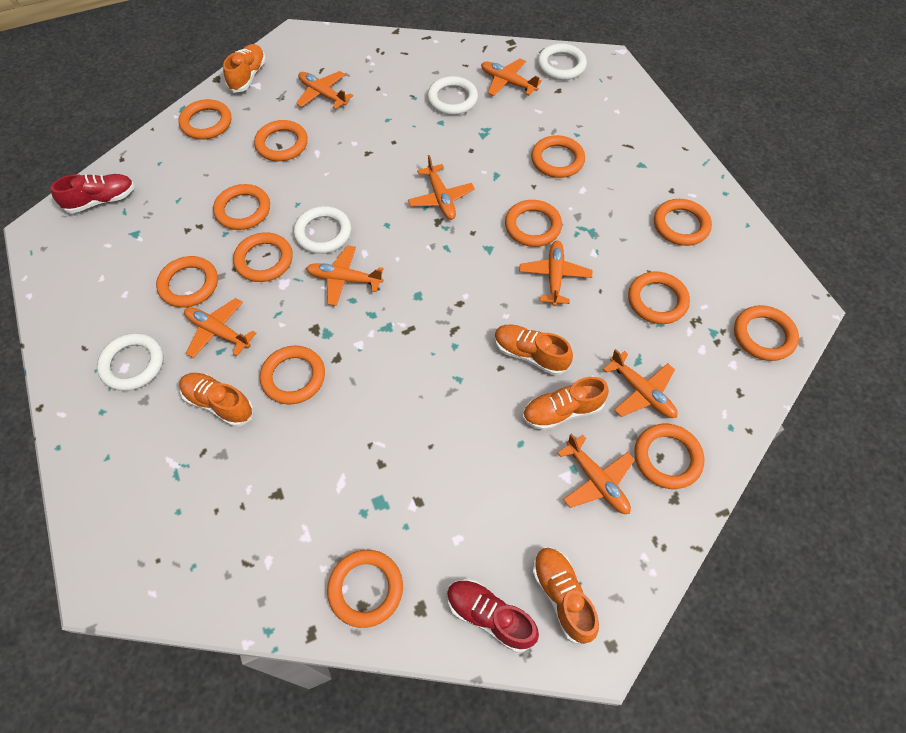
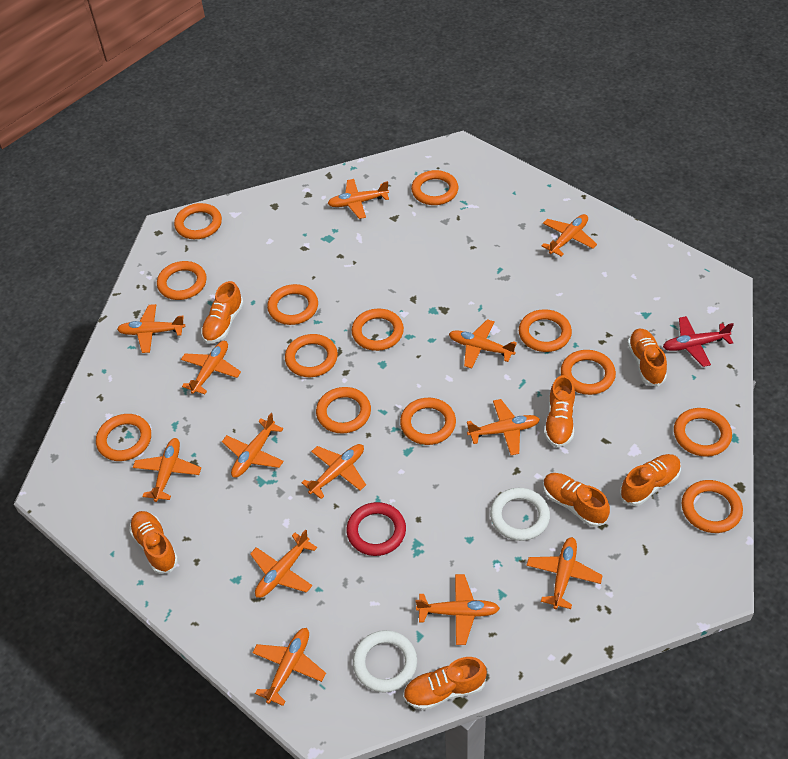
orange plane: [184,298,256,358] [296,71,353,109] [306,245,384,306] [408,155,475,220] [481,59,542,96] [519,241,592,306] [557,434,635,514] [603,349,678,418] = 8 -> [117,304,185,353] [133,438,201,502] [181,341,241,394] [222,413,284,478] [250,529,317,598] [252,628,326,706] [302,444,366,499] [327,179,389,219] [415,574,500,645] [449,319,517,369] [467,399,540,455] [527,537,603,609] [542,214,597,257] = 13
orange shoe: [179,373,254,427] [223,44,266,93] [494,325,573,375] [523,377,609,430] [532,547,599,644] = 5 -> [129,511,178,574] [201,281,244,343] [403,657,487,710] [543,473,610,527] [544,375,575,447] [620,454,681,506] [627,329,667,387] = 7
red plane: none = 0 -> [663,316,734,367] = 1
red ring: none = 0 -> [346,502,406,556] = 1
red shoe: [51,174,135,214] [447,579,539,652] = 2 -> none = 0
white ring: [97,333,163,391] [294,206,351,254] [427,76,478,115] [538,43,587,80] = 4 -> [353,630,417,693] [490,488,550,541] = 2

